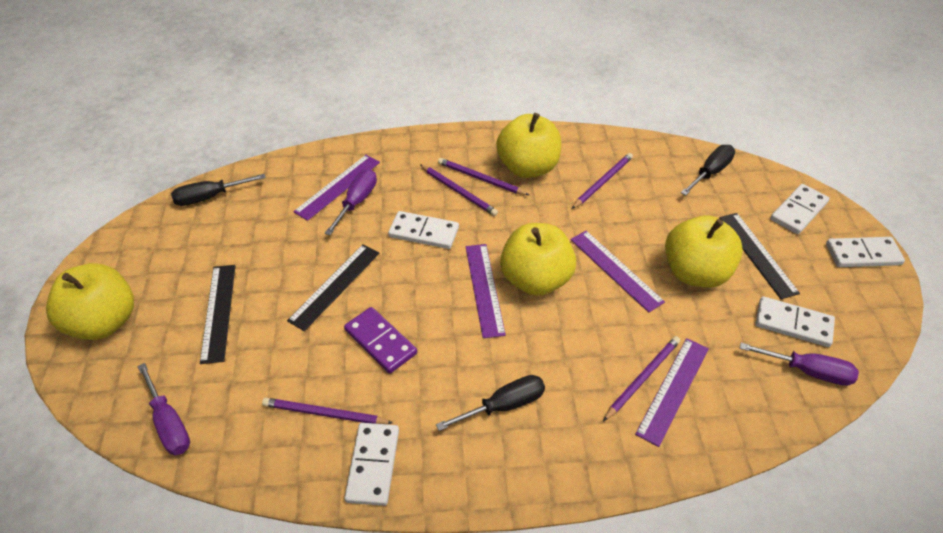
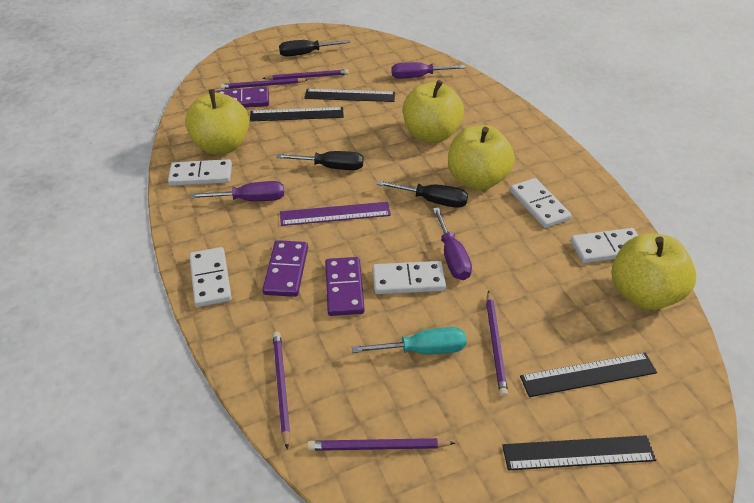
black ruler: [200,265,235,364] [287,245,380,331] [719,213,800,299] = 3 -> [250,107,344,122] [304,89,395,102] [502,435,656,470] [520,353,657,397] = 4
purple domino: [344,307,417,374] = 1 -> [215,87,269,108] [262,240,308,297] [325,257,365,316] = 3
purple ruler: [293,155,380,221] [466,244,506,338] [570,231,665,313] [635,338,709,447] = 4 -> [280,202,391,226] = 1
turquoise screwdriver: none = 0 -> [352,327,467,354] = 1

